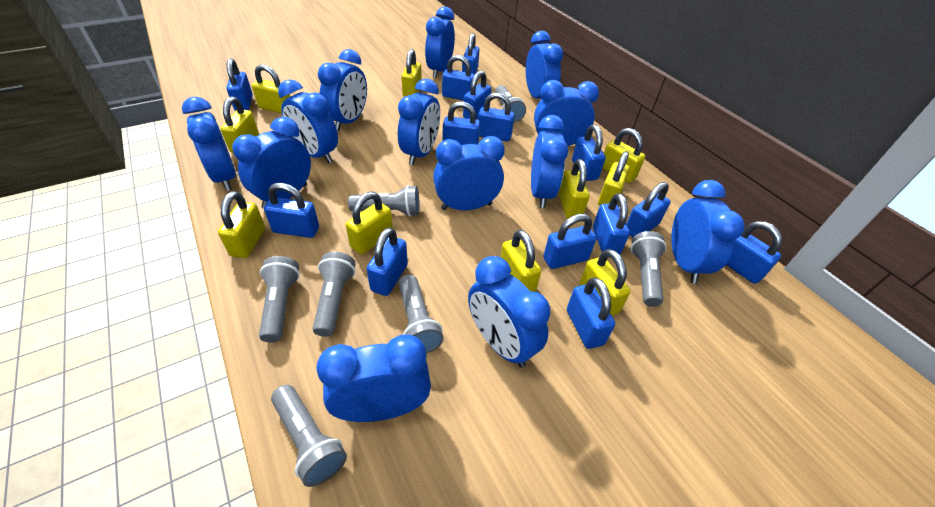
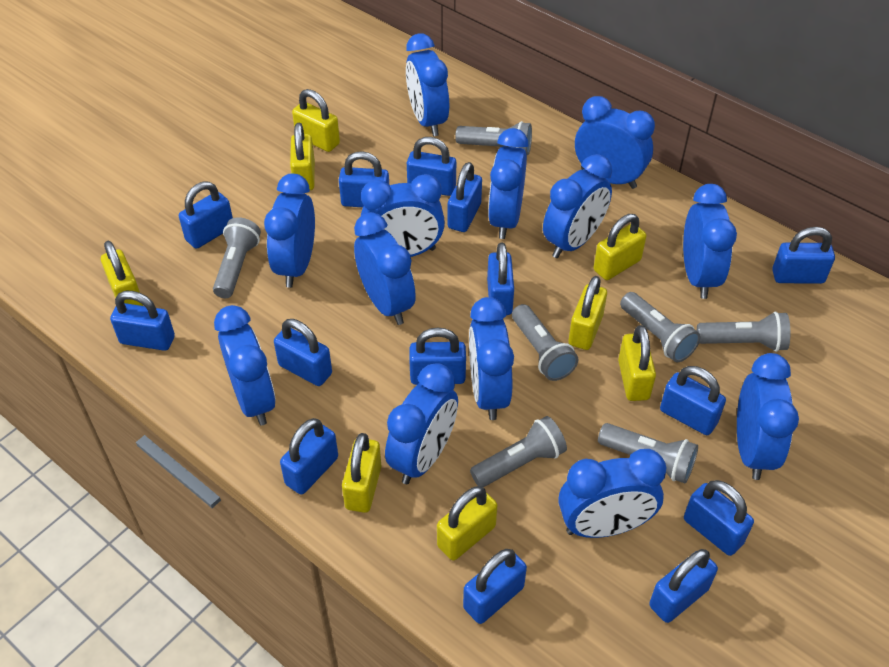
yellow padlock: [218,191,265,258] [221,96,259,153] [252,64,290,113] [346,192,393,255] [401,49,422,97] [501,230,541,292] [559,159,589,218] [580,249,630,316] [598,151,630,206] [602,128,645,183] = 10 -> [101,241,143,306] [290,123,315,190] [292,89,340,152] [342,433,381,513] [437,486,497,560] [569,276,607,350] [593,214,646,280] [618,325,656,401] = 8

